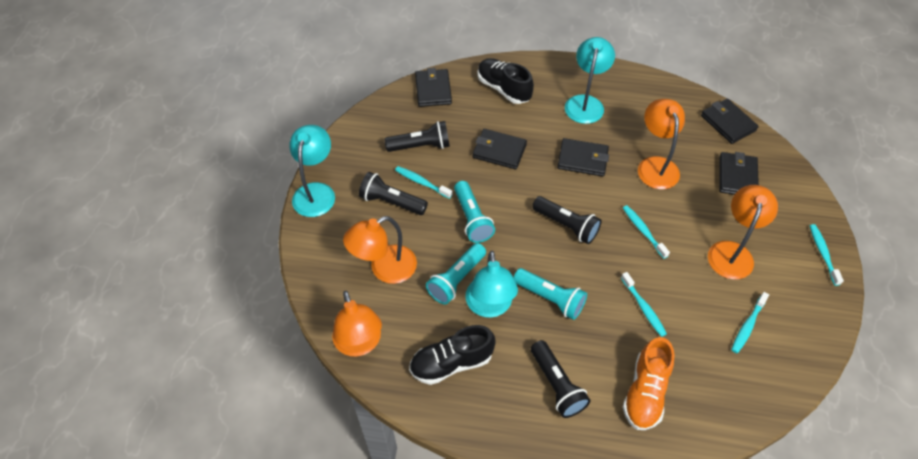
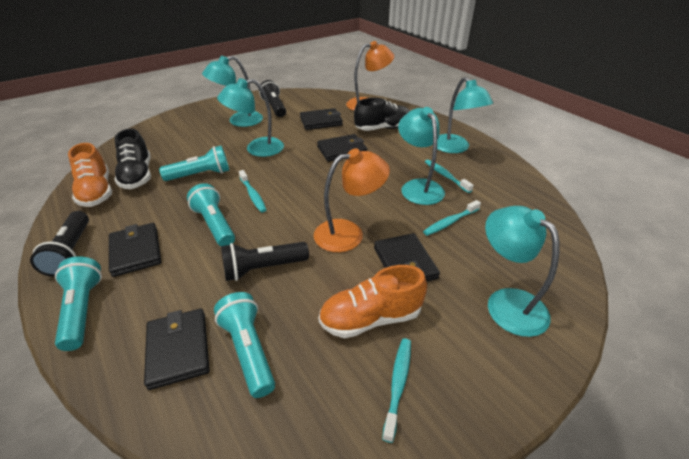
black flashlight: [359,172,428,215] [384,121,450,152] [531,340,590,418] [532,196,601,244] = 4 -> [30,211,89,277] [221,242,309,281] [259,80,286,117] = 3
orange lamp: [332,291,382,356] [343,216,417,284] [638,99,685,189] [708,185,778,279] = 4 -> [314,148,390,252] [346,41,394,110] = 2
orange shoe: [623,337,674,430] = 1 -> [68,143,112,207] [318,265,427,338] = 2
turquoise flashlight: [426,243,486,304] [454,181,495,243] [513,268,587,320] = 3 -> [55,257,102,351] [159,145,229,181] [187,183,235,246] [214,292,275,398] = 4
turquoise lamp: [289,125,335,217] [466,251,518,318] [565,37,615,124] = 3 -> [202,56,263,127] [217,78,284,157] [398,107,445,205] [437,77,493,153] [485,206,559,337] = 5
turquoise toothbrush: [395,166,452,199] [621,272,667,337] [623,205,670,259] [731,292,769,353] [810,224,844,286] = 5 -> [239,170,266,212] [382,338,411,443] [423,200,481,236] [425,160,474,193] = 4

